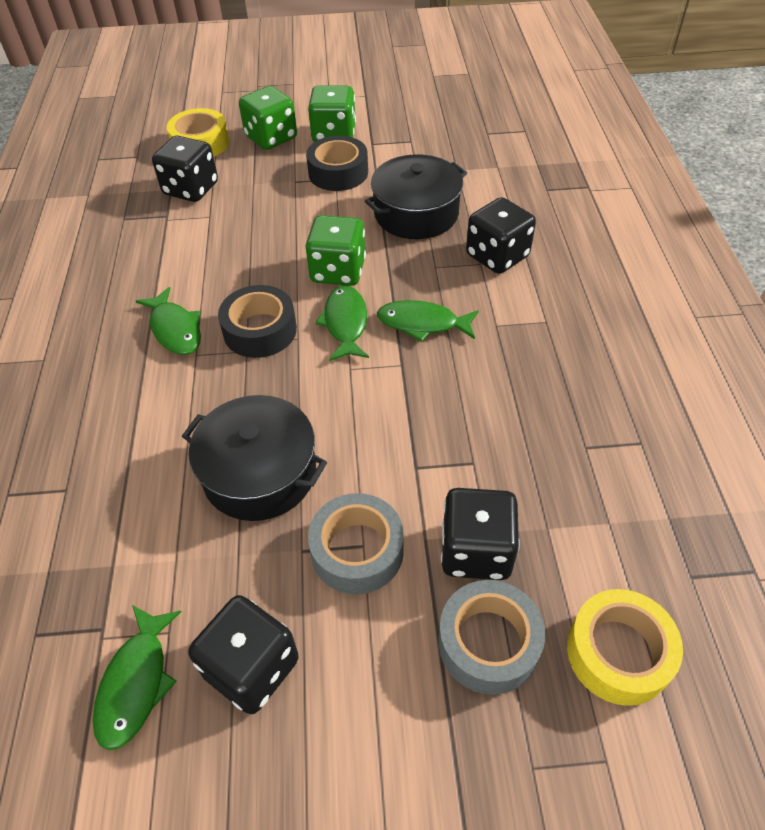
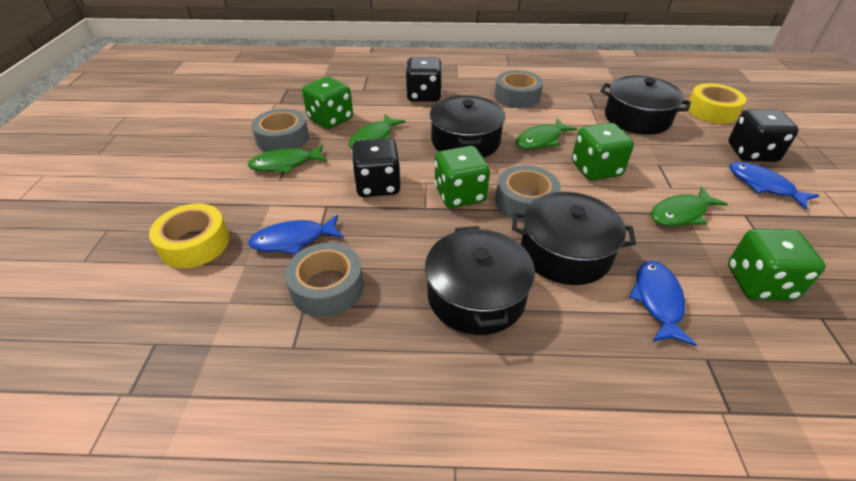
black dice: [152,136,218,202] [188,595,299,714] [441,488,520,580] [466,197,536,274] = 4 -> [352,138,401,197] [406,57,442,102] [728,109,799,162] = 3
black pot: [182,395,327,521] [365,154,467,239] = 2 -> [425,226,535,335] [430,96,505,158] [512,192,636,285] [600,76,691,135] = 4
black tape: [218,285,297,358] [306,136,368,191] = 2 -> none = 0
blue fish: none = 0 -> [248,215,344,254] [629,261,697,346] [729,162,819,210] = 3
green dice: [239,86,297,150] [305,215,366,286] [308,85,356,142] = 3 -> [302,77,353,129] [435,146,490,208] [572,123,634,181] [728,229,826,300] = 4
grey tape: [308,493,404,594] [438,580,545,695] = 2 -> [251,109,309,152] [285,243,364,317] [495,70,543,108] [495,165,561,221] = 4

